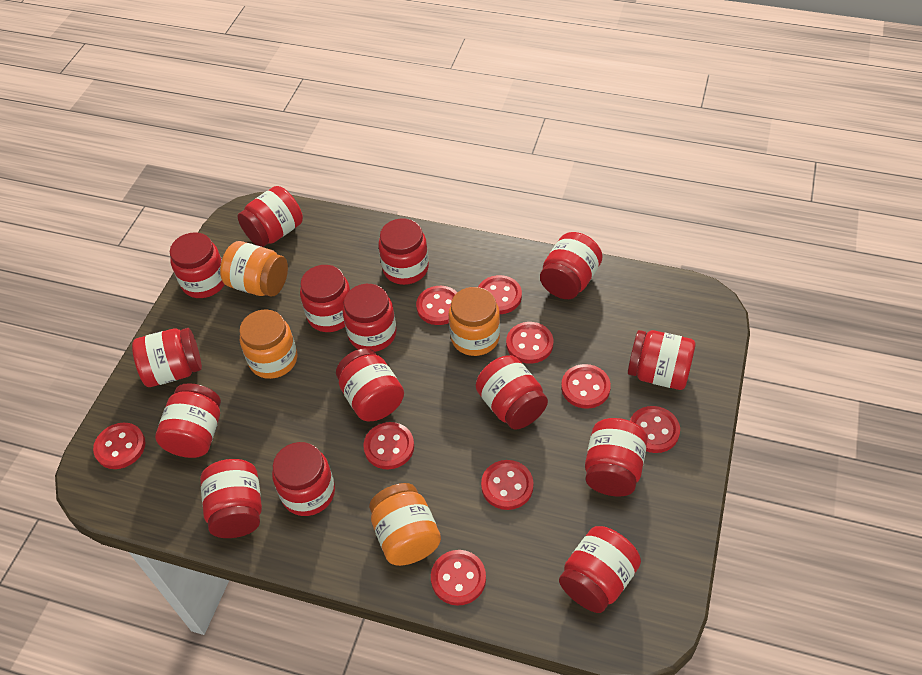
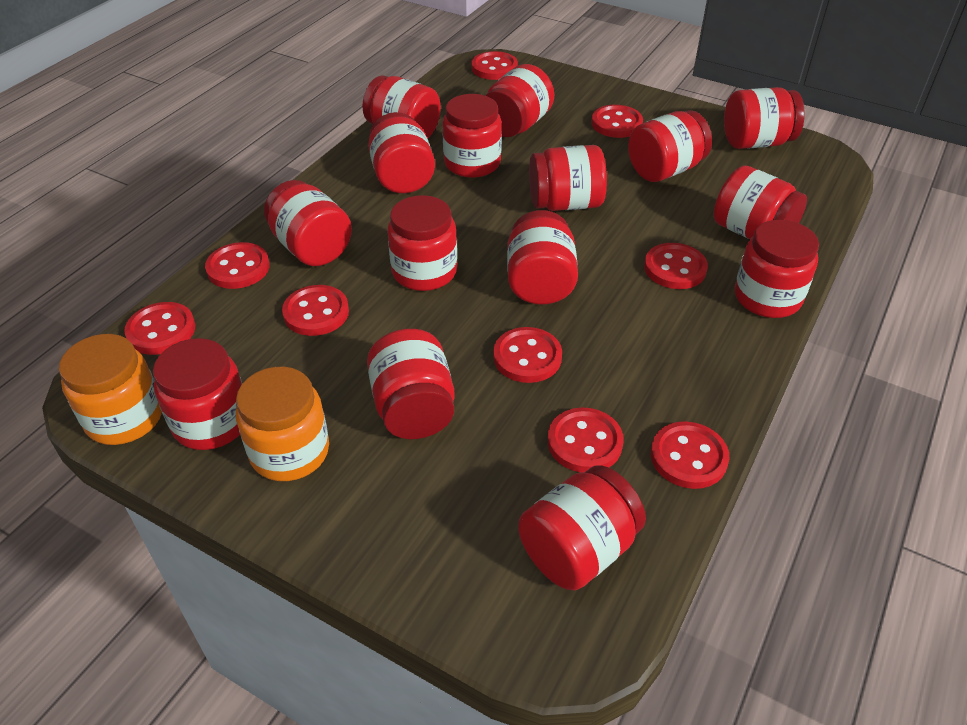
orange jar: [220,241,288,297] [239,309,297,379] [369,483,441,566] [448,287,500,356] = 4 -> [59,334,162,445] [236,366,329,481] = 2

